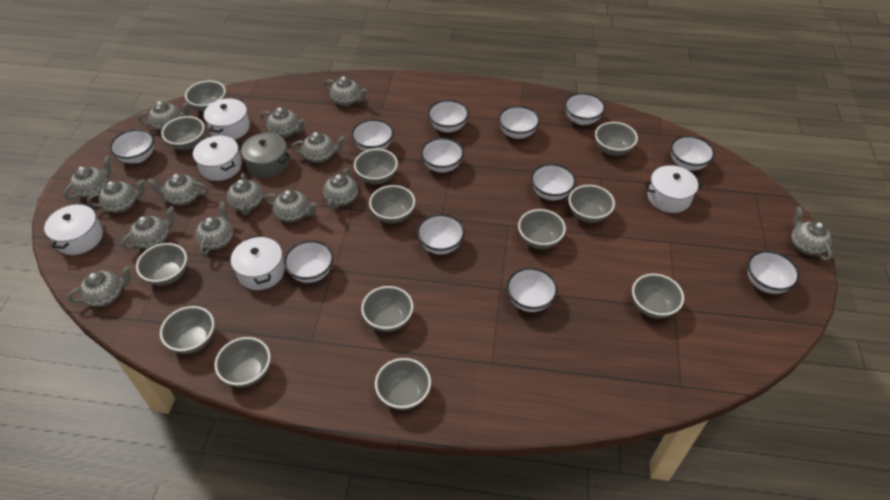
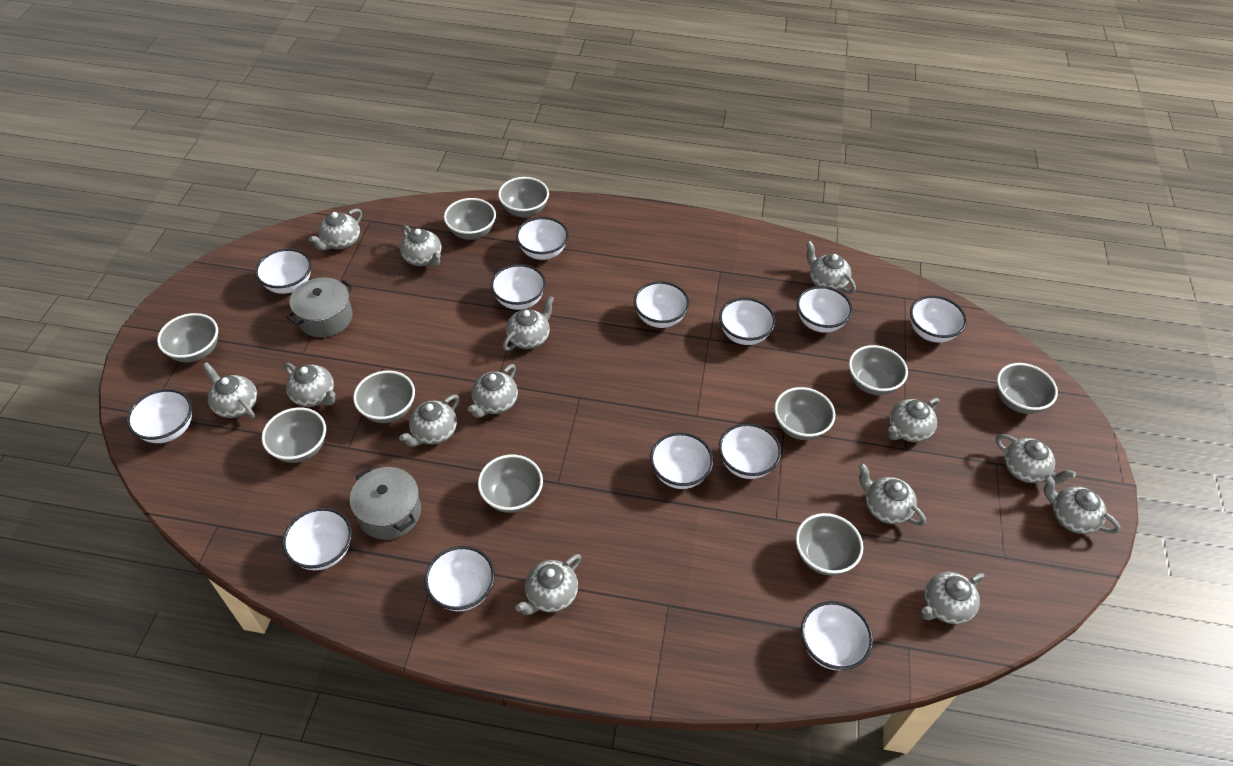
grey bowl: [136,243,187,286] [160,306,214,354] [161,116,205,150] [185,81,226,112] [215,337,271,387] [354,149,398,184] [361,286,413,332] [369,185,415,223] [375,358,431,410] [518,209,566,249] [569,185,615,223] [595,122,638,156] [632,274,684,319] = 13 -> [157,313,218,362] [262,407,326,463] [353,370,415,423] [444,198,496,240] [478,455,543,513] [498,177,549,218] [774,387,835,440] [796,513,863,575] [849,345,908,395] [997,363,1058,414] = 10
grey pot: [239,133,290,178] = 1 -> [287,277,353,337] [350,467,421,540] = 2
white bowl: [110,129,154,163] [284,240,333,283] [351,119,394,151] [417,214,465,254] [421,138,464,173] [428,100,469,133] [498,106,540,139] [507,268,558,312] [531,164,576,200] [564,93,605,125] [671,136,715,170] [747,251,800,294] = 12 -> [127,389,192,443] [255,249,312,294] [282,508,352,570] [425,546,495,611] [491,264,546,310] [516,217,569,260] [634,281,689,328] [650,432,714,489] [719,298,776,345] [719,423,781,479] [797,286,853,333] [801,601,873,670] [910,296,967,343] = 13
white pot: [44,203,103,255] [193,136,242,181] [204,98,250,140] [231,236,285,290] [645,165,703,213] = 5 -> none = 0

